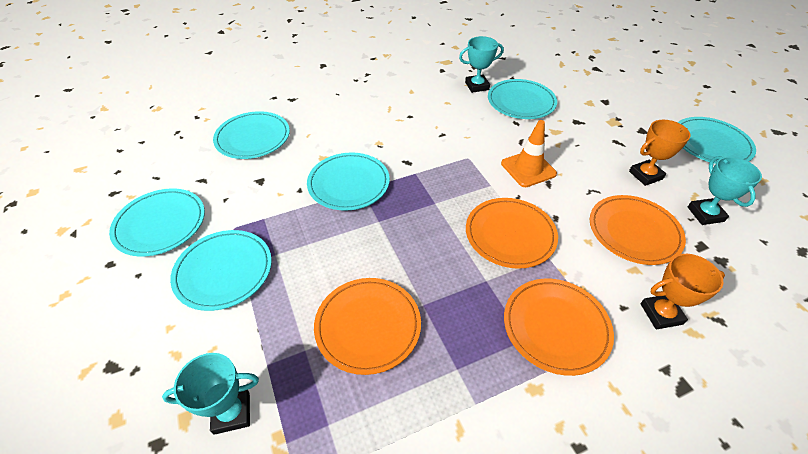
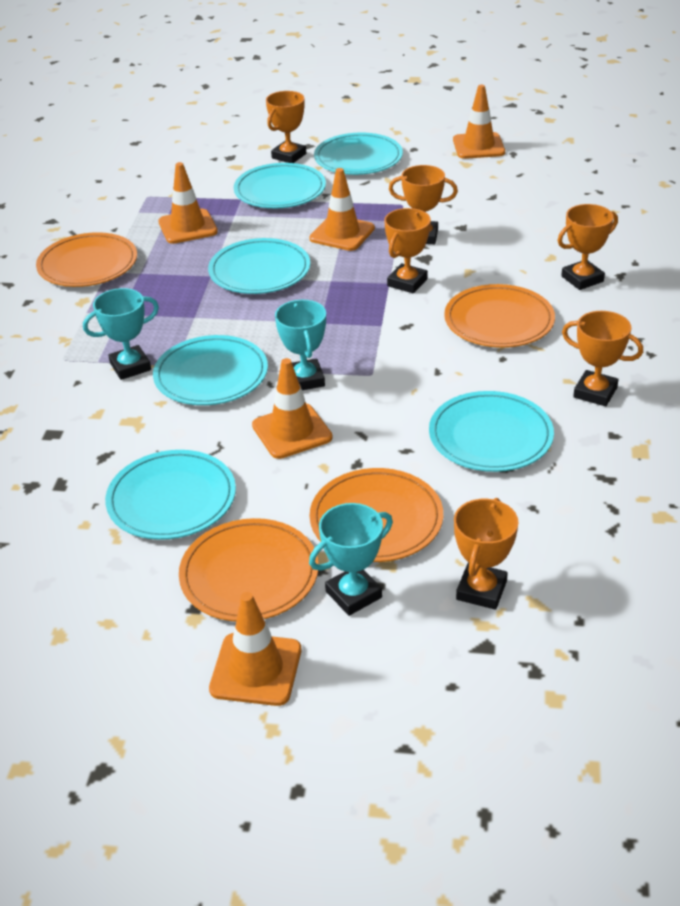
orange traffic cone: [501,120,557,187] = 1 -> [158,162,218,244] [209,592,301,706] [252,358,333,459] [309,168,375,251] [453,85,505,159] = 5
orange trophy: [629,120,691,186] [641,254,725,329] = 2 -> [266,91,306,163] [384,208,431,293] [389,165,458,244] [454,498,519,610] [558,204,618,290] [562,311,643,407] = 6

